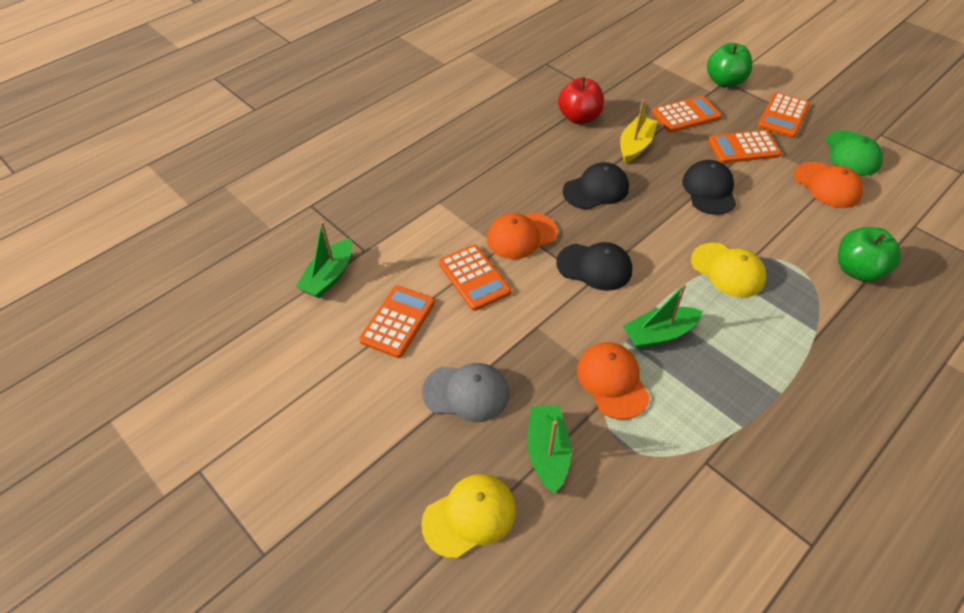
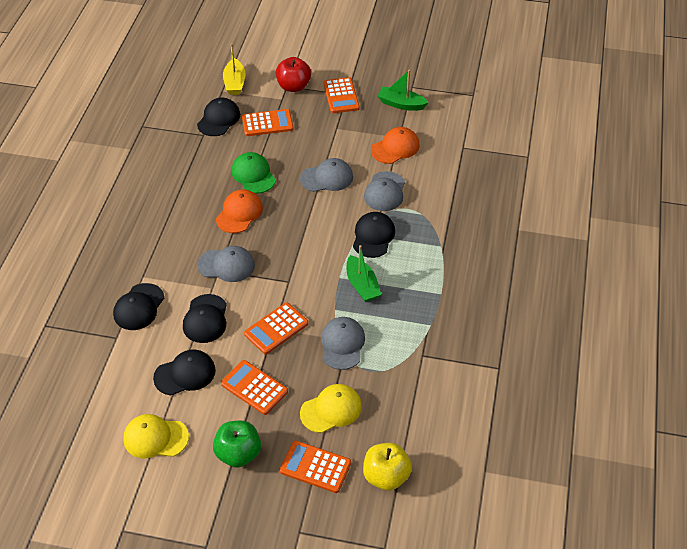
black cap: [556,242,632,291] [563,162,629,209] [682,160,736,215] = 3 -> [113,283,164,330] [153,350,216,395] [183,294,227,343] [197,98,240,136] [353,212,395,258] = 5
green apple: [707,43,752,87] [838,227,901,282] = 2 -> [213,421,261,468] = 1
green boat: [296,221,353,298] [527,405,571,494] [623,283,703,349] = 3 -> [347,245,381,302] [378,70,428,111] = 2
grey cap: [422,363,509,422] = 1 -> [197,246,255,282] [300,158,353,192] [321,317,365,370] [364,171,405,211] = 4
orange cap: [487,213,558,259] [577,342,650,420] [794,162,863,208] = 3 -> [216,189,263,233] [371,127,420,164] = 2
yellow apple: none = 0 -> [363,443,412,491] = 1

